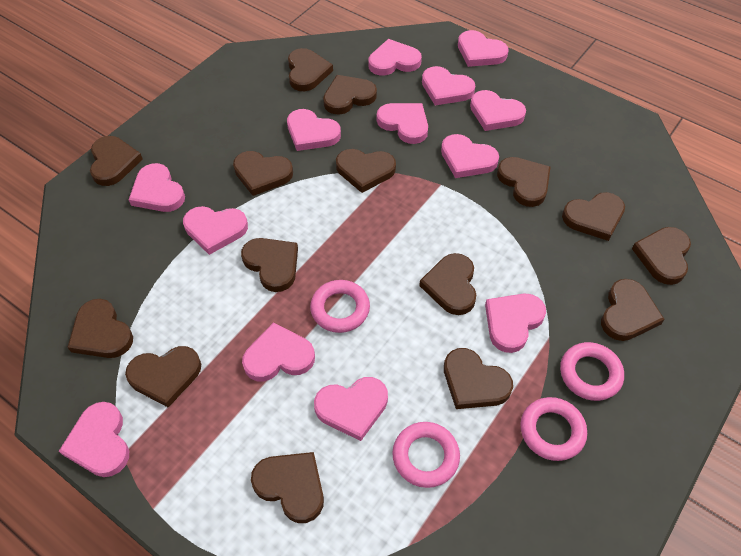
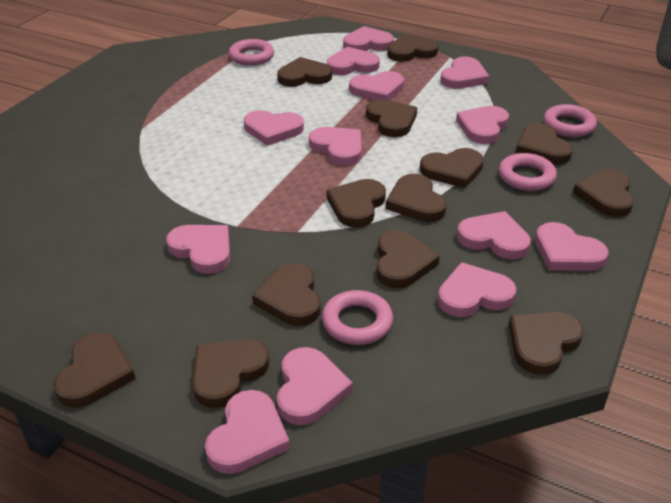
brown heart: [68,299,133,358] [90,136,143,186] [125,346,201,408] [233,151,293,196] [241,238,298,292] [251,452,324,523] [288,48,333,91] [323,75,377,115] [336,149,396,193] [419,253,476,315] [444,348,513,409] [497,157,550,207] [562,192,625,241] [601,279,665,341] [632,227,691,285] = 15 -> [54,333,136,408] [192,339,269,408] [252,263,321,326] [277,57,332,87] [327,179,386,228] [366,99,417,137] [376,230,440,288] [386,174,447,222] [387,34,439,62] [420,148,484,188] [509,312,584,375] [516,123,573,164] [573,169,634,217] = 13

